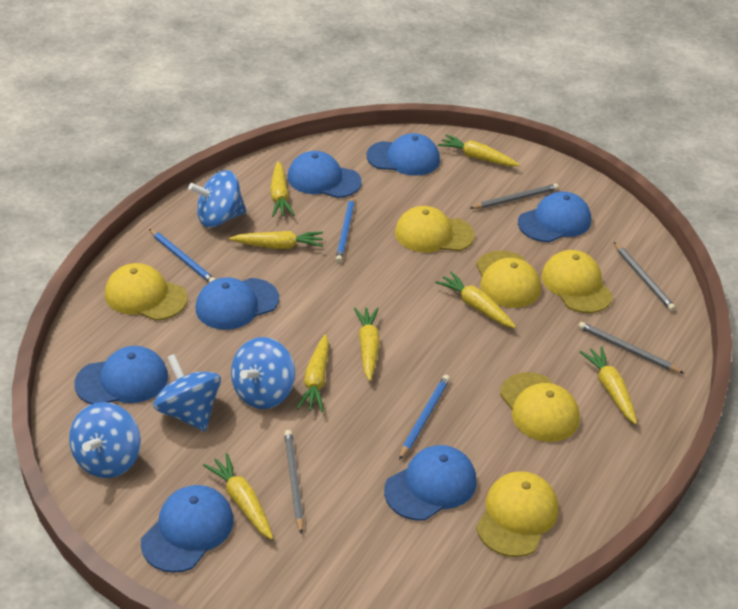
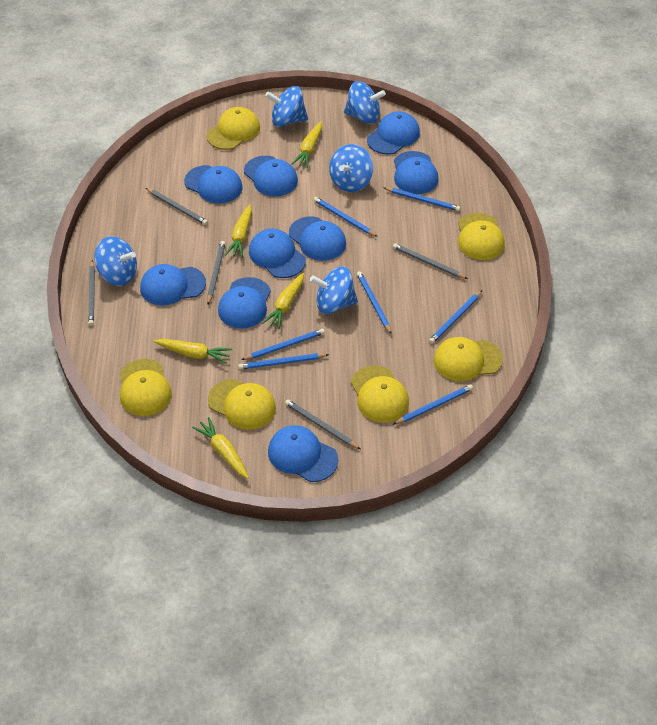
blue cap: [74,346,168,404] [141,485,234,573] [196,277,279,330] [287,151,362,198] [367,133,440,176] [384,445,477,521] [518,191,591,242] = 7 -> [140,264,206,306] [184,165,243,204] [218,277,271,329] [244,156,298,196] [249,229,306,278] [268,425,338,482] [289,216,346,261] [367,111,420,154] [394,151,438,194] = 9
blue pencil: [149,229,216,283] [336,196,355,263] [399,375,450,460] = 3 -> [238,353,329,370] [241,329,325,360] [313,197,378,237] [357,271,392,334] [384,187,461,211] [393,384,473,425] [429,290,482,344] = 7
blue spinning top: [69,402,141,478] [153,354,221,431] [188,170,247,228] [231,337,295,409] = 4 -> [94,236,137,286] [265,86,308,127] [310,267,358,314] [329,144,373,192] [344,81,386,124] = 5
grey pencil: [284,430,304,535] [470,184,559,209] [578,322,685,374] [614,242,676,311] = 4 -> [88,260,95,326] [146,188,208,225] [207,241,225,305] [285,399,360,449] [393,243,468,279] = 5
yellow carrot: [203,453,273,540] [229,231,323,249] [270,161,294,217] [297,334,329,412] [354,307,380,381] [435,272,516,328] [438,134,520,166] [580,346,637,424] = 8 -> [153,339,232,364] [192,417,249,479] [225,204,252,258] [262,273,304,329] [292,122,322,168] = 5

